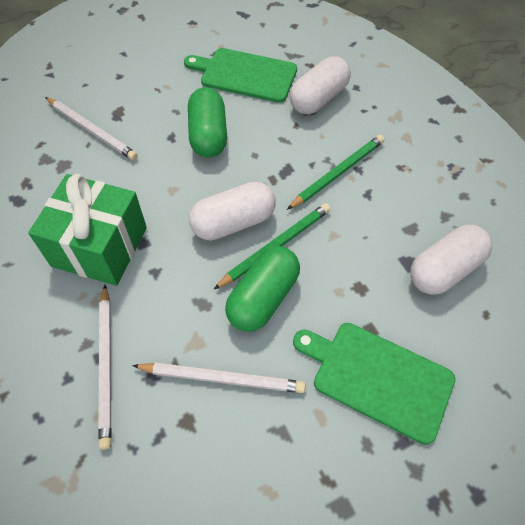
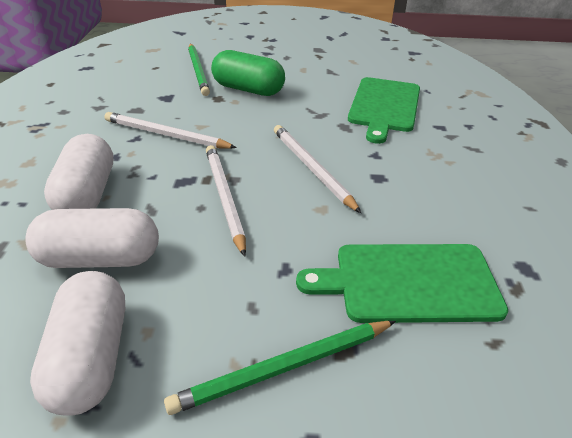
green capsule: [188,87,227,158] [225,246,300,332] = 2 -> [211,50,285,96] = 1
green gift: [28,174,147,286] = 1 -> none = 0

